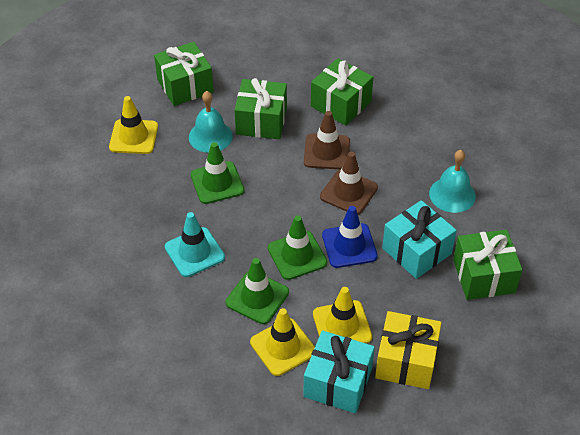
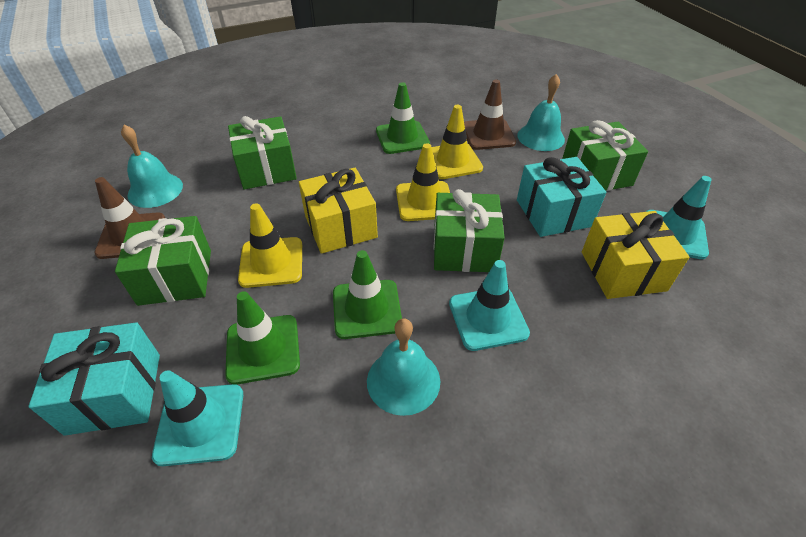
blue traffic cone: [322,206,378,268] = 1 -> none = 0
turquoise bell: [189,91,233,153] [429,150,476,213] = 2 -> [121,125,183,208] [367,319,440,416] [517,74,565,151] = 3
turquoise traffic cone: [165,212,225,277] = 1 -> [152,370,243,466] [449,260,530,351] [646,176,711,259] = 3
yellow gift: [375,311,441,389] = 1 -> [299,168,378,254] [582,211,689,299] = 2

